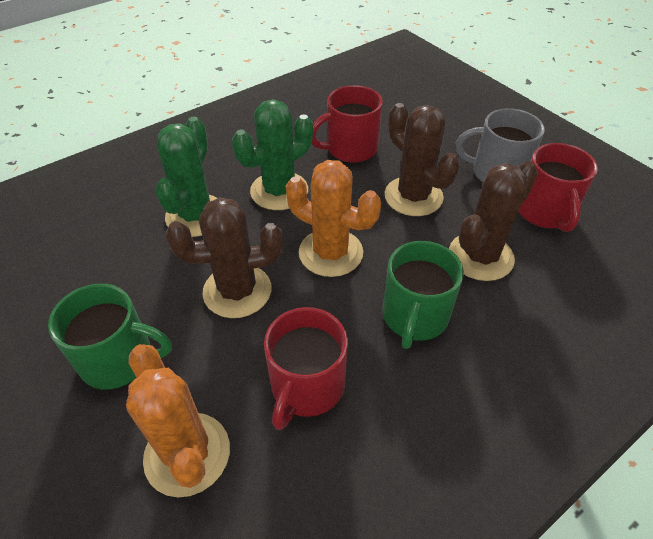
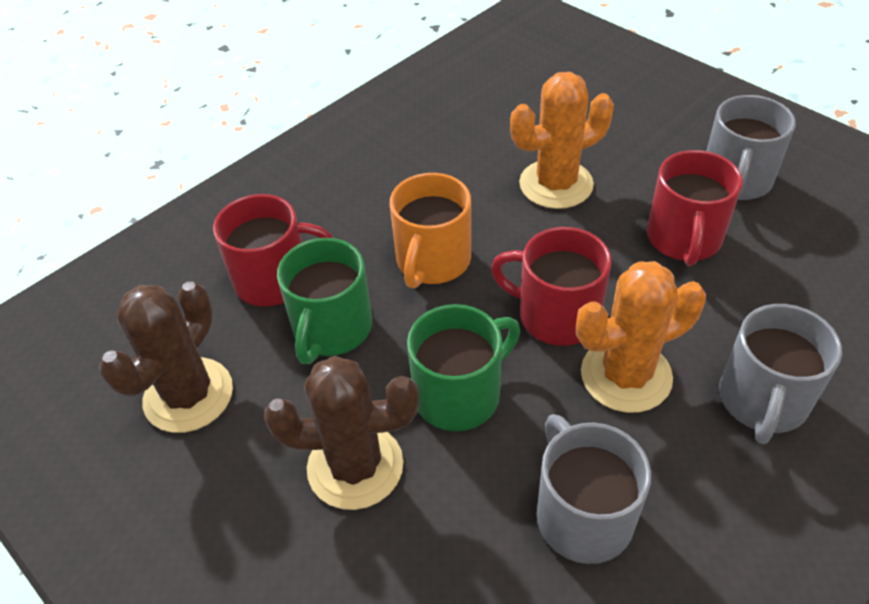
brown cactus: [166,197,283,318] [385,103,460,216] [449,161,538,281] = 3 -> [99,281,233,433] [264,356,419,510] = 2
green cactus: [155,116,217,237] [232,100,313,210] = 2 -> none = 0
grey mug: [455,108,545,183] = 1 -> [537,414,651,564] [706,95,796,200] [719,304,842,444] = 3
orange mug: none = 0 -> [390,173,471,289] = 1

